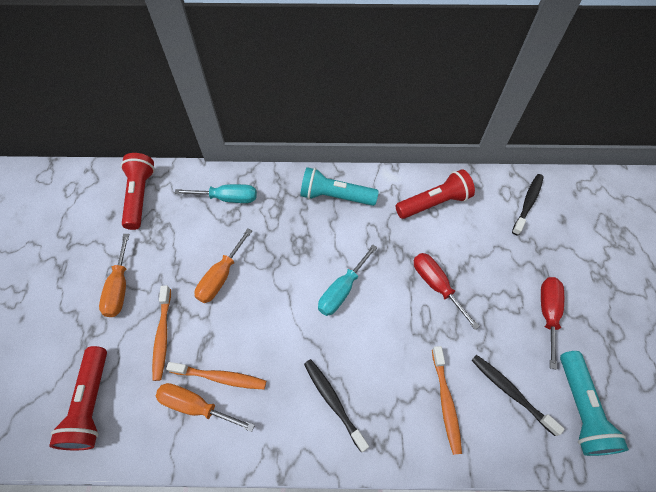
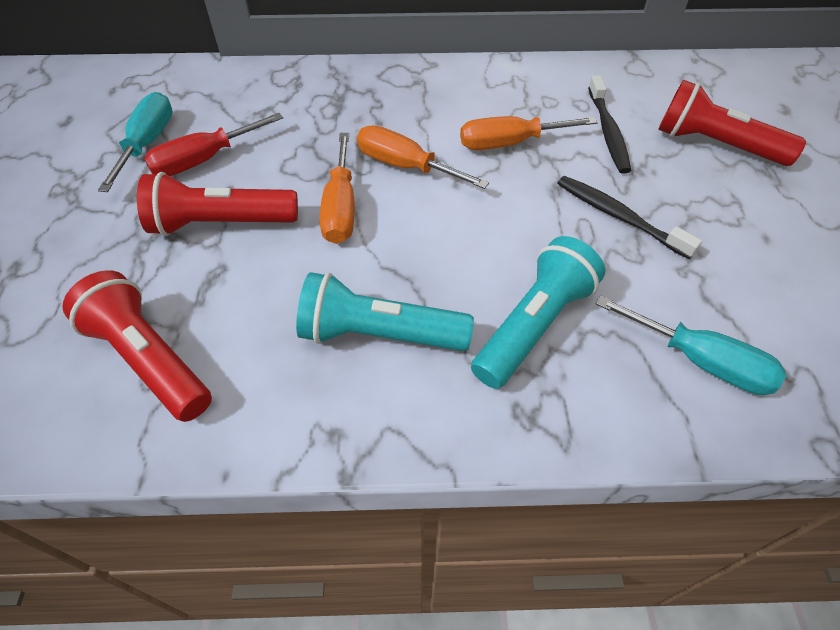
black toothbrush: [304,359,369,452] [471,355,565,436] [512,174,544,236] = 3 -> [558,176,702,259] [588,75,631,174] = 2
orange toothbrush: [152,285,171,381] [166,362,266,389] [432,346,462,455] = 3 -> none = 0
red screwdriver: [414,253,480,330] [541,277,564,370] = 2 -> [144,113,283,176] = 1

